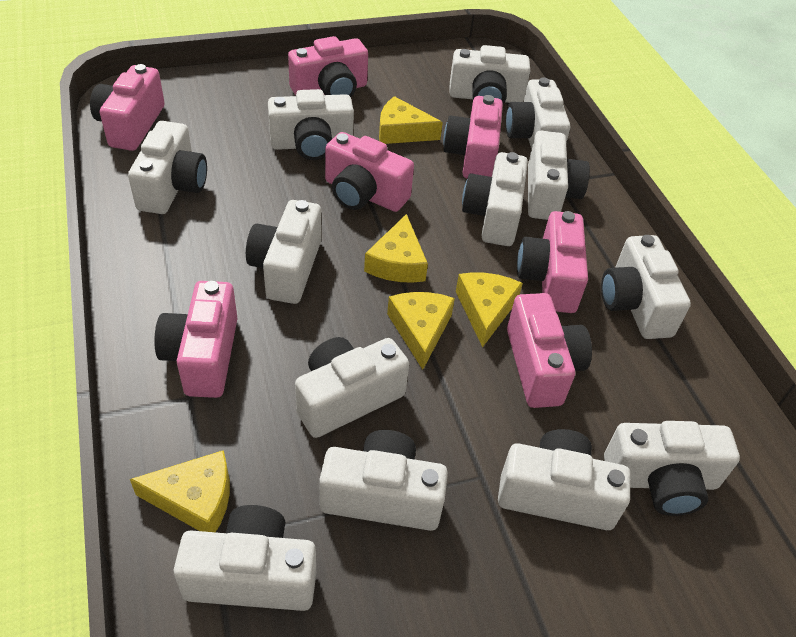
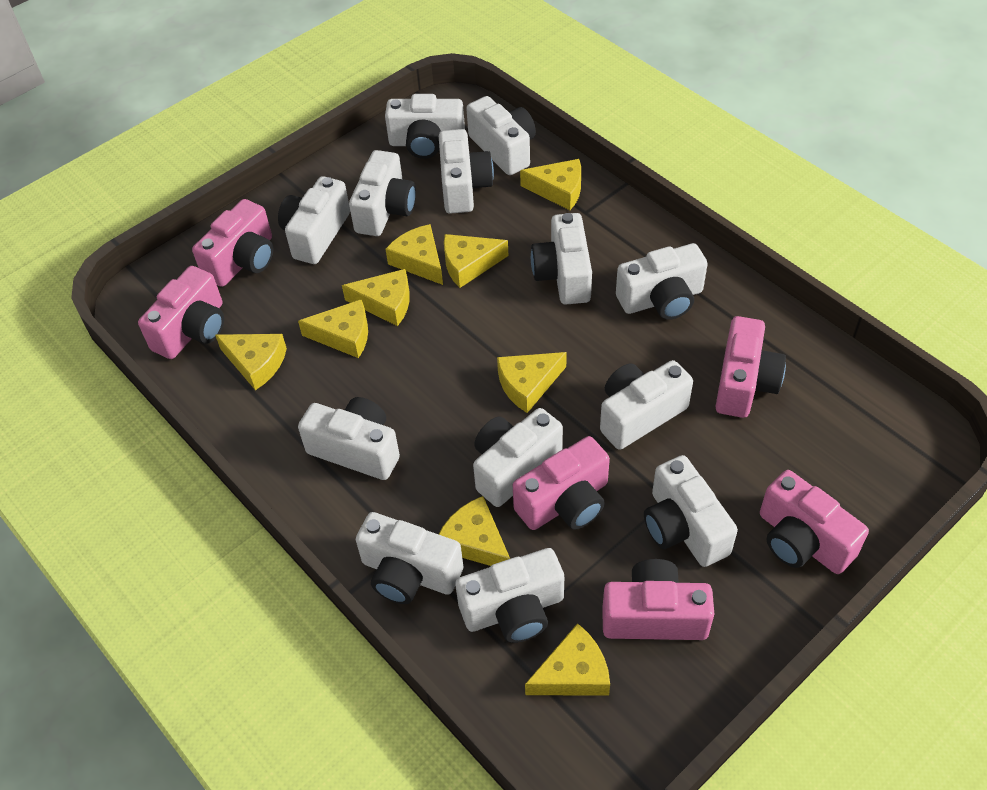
pink camera: [90,64,165,151] [154,281,238,398] [288,36,368,97] [325,132,414,212] [443,95,503,179] [507,293,592,408] [517,211,588,313] = 7 -> [138,266,224,359] [192,199,273,287] [513,436,610,530] [602,559,714,640] [715,316,786,418] [760,470,869,574] = 6
yellow cheese: [130,450,230,532] [364,214,428,283] [379,96,443,144] [387,292,455,370] [456,272,523,347] = 5 -> [215,334,287,390] [298,299,368,358] [342,269,410,326] [385,224,443,285] [439,496,510,566] [444,234,509,288] [497,352,567,413] [520,159,581,210] [525,623,610,696] = 9

